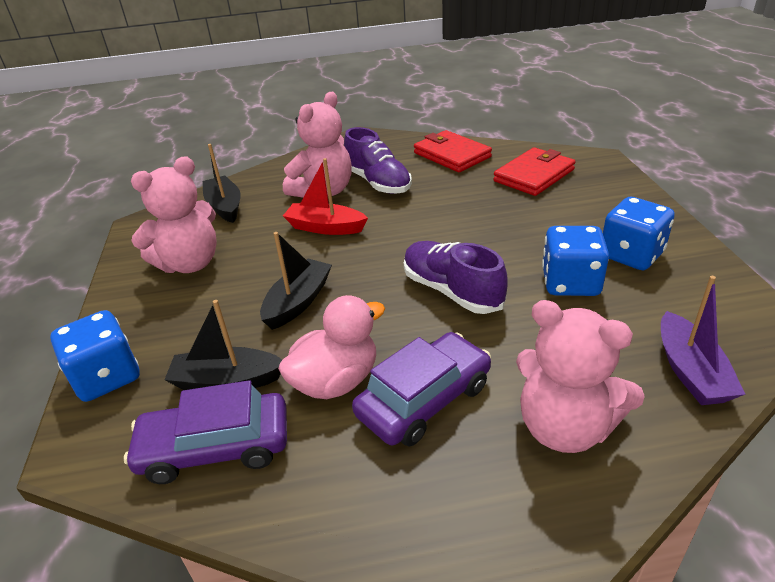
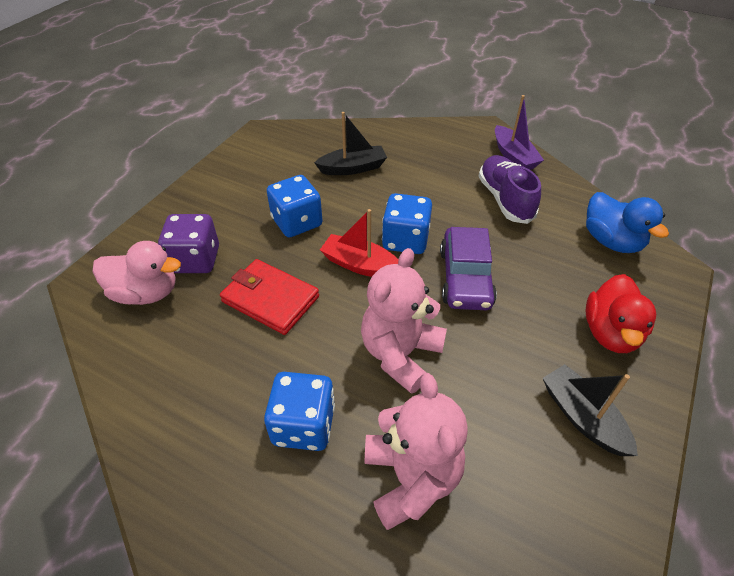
black boat: [164,300,282,390] [203,144,241,223] [260,232,332,330] = 3 -> [314,112,387,175] [543,364,638,456] = 2
blue duck: none = 0 -> [586,192,669,253] = 1
pink teddy bear: [131,156,217,273] [283,92,352,198] [516,300,645,453] = 3 -> [361,248,447,394] [365,373,468,530] = 2
purple car: [124,380,287,484] [352,332,491,447] = 2 -> [440,227,497,310] = 1
purple dice: none = 0 -> [158,214,219,273] = 1
purple shoe: [344,127,412,194] [404,241,508,314] = 2 -> [478,155,541,224] = 1
red duck: none = 0 -> [586,274,656,353] = 1
red wallet: [414,130,492,172] [493,147,575,196] = 2 -> [220,259,319,335] = 1

